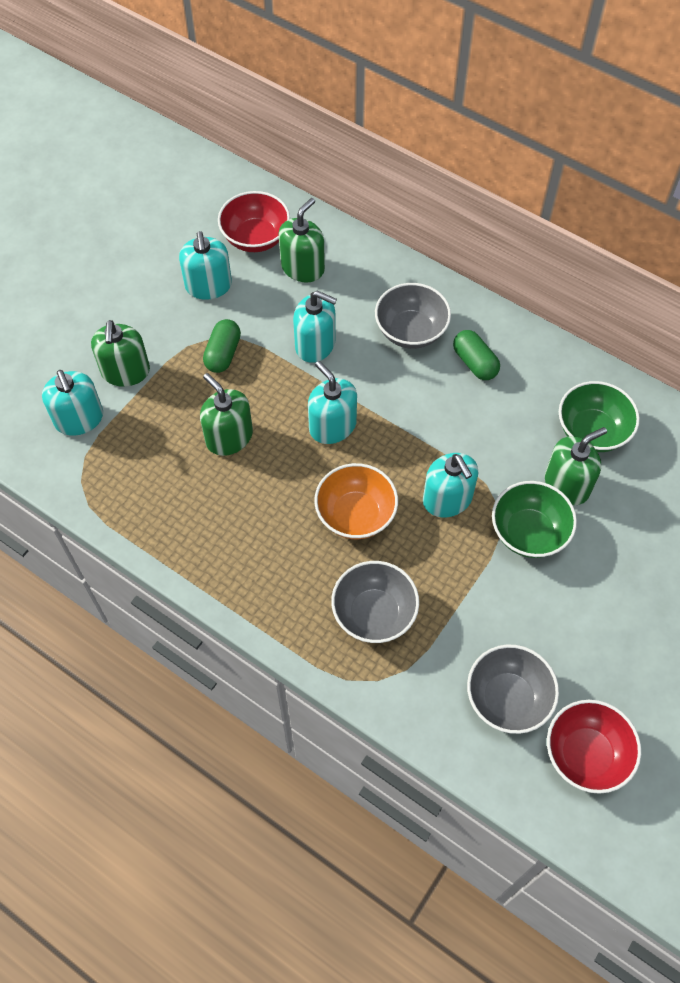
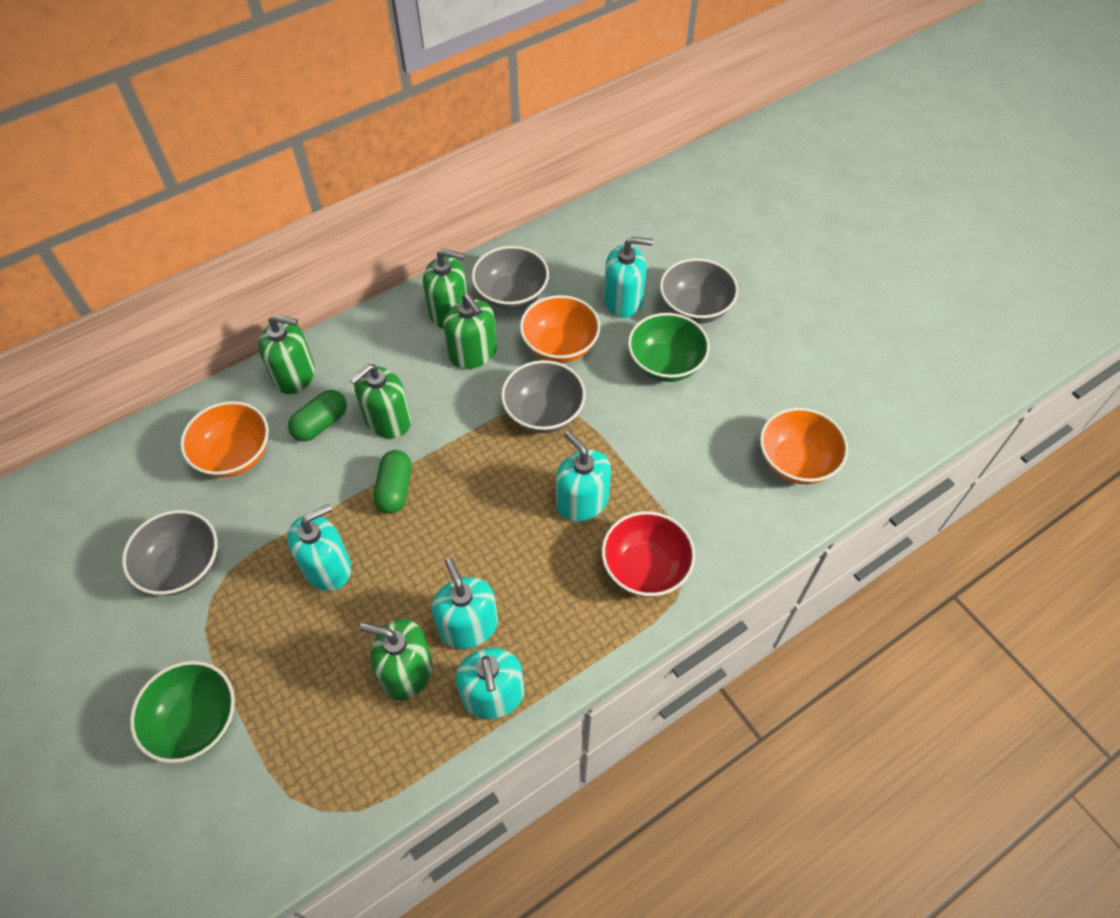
green soap dispenser: [91,320,150,387] [200,373,253,456] [278,198,325,283] [545,427,607,506] = 4 -> [259,315,315,394] [350,364,411,439] [360,619,433,700] [423,249,467,329] [443,294,497,369] = 5
grey bowl: [331,561,419,643] [375,283,451,349] [467,645,559,734] = 3 -> [122,510,218,596] [472,246,549,310] [501,360,586,433] [660,258,738,324] = 4
orange bowl: [314,463,398,539] = 1 -> [180,401,269,477] [520,295,600,363] [760,408,848,484] = 3
red bowl: [218,191,290,252] [547,700,641,794] = 2 -> [602,511,695,597] = 1

